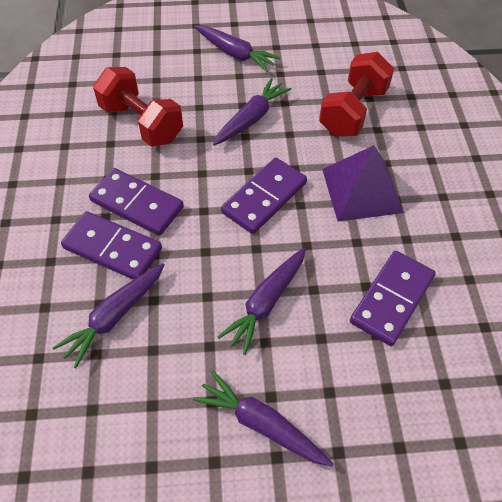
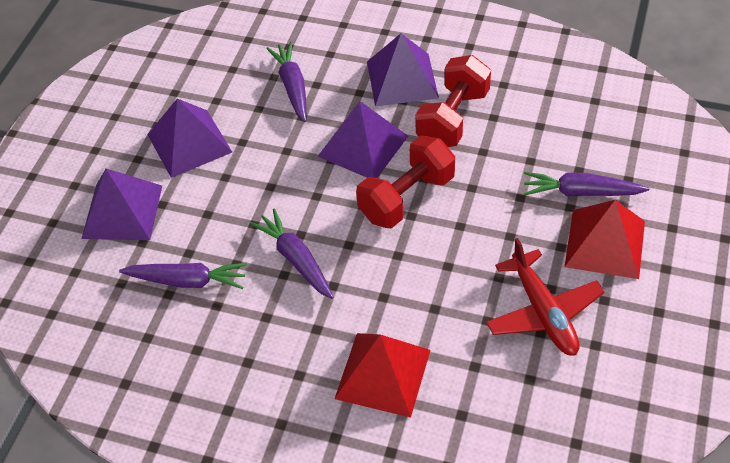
purple carrot: [53,263,165,368] [193,370,334,466] [194,25,281,72] [213,78,292,146] [217,247,306,355] = 5 -> [119,263,247,289] [250,208,334,299] [266,42,307,122] [524,172,649,197] = 4
purple domino: [61,211,162,280] [89,168,184,236] [221,158,307,234] [350,251,436,346] = 4 -> none = 0
purple pyramid: [322,145,404,222] = 1 -> [82,168,162,240] [147,98,232,178] [317,101,408,178] [367,33,439,106] = 4
red plane: none = 0 -> [486,238,604,356] = 1
red pyramid: none = 0 -> [335,333,431,418] [564,200,645,279] = 2

